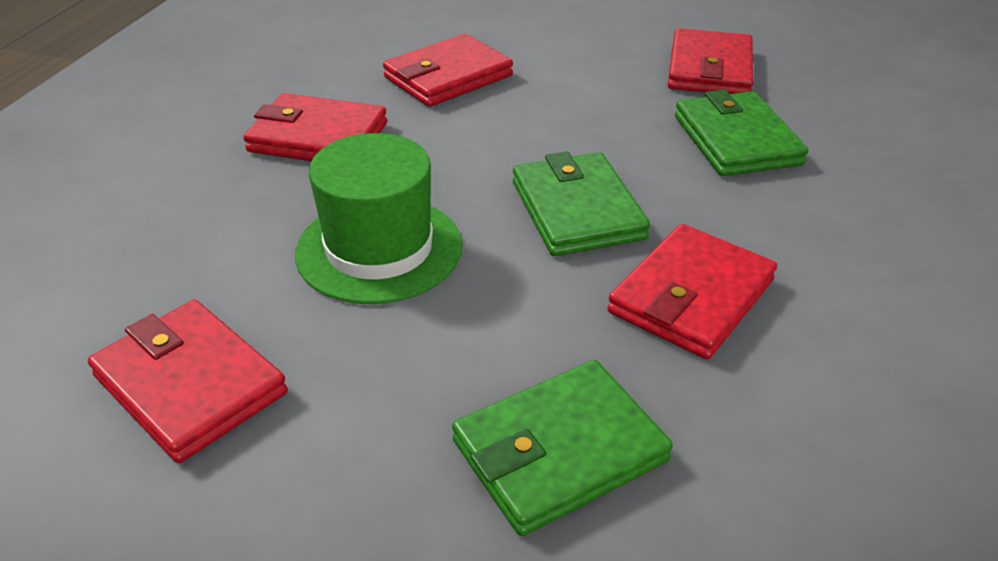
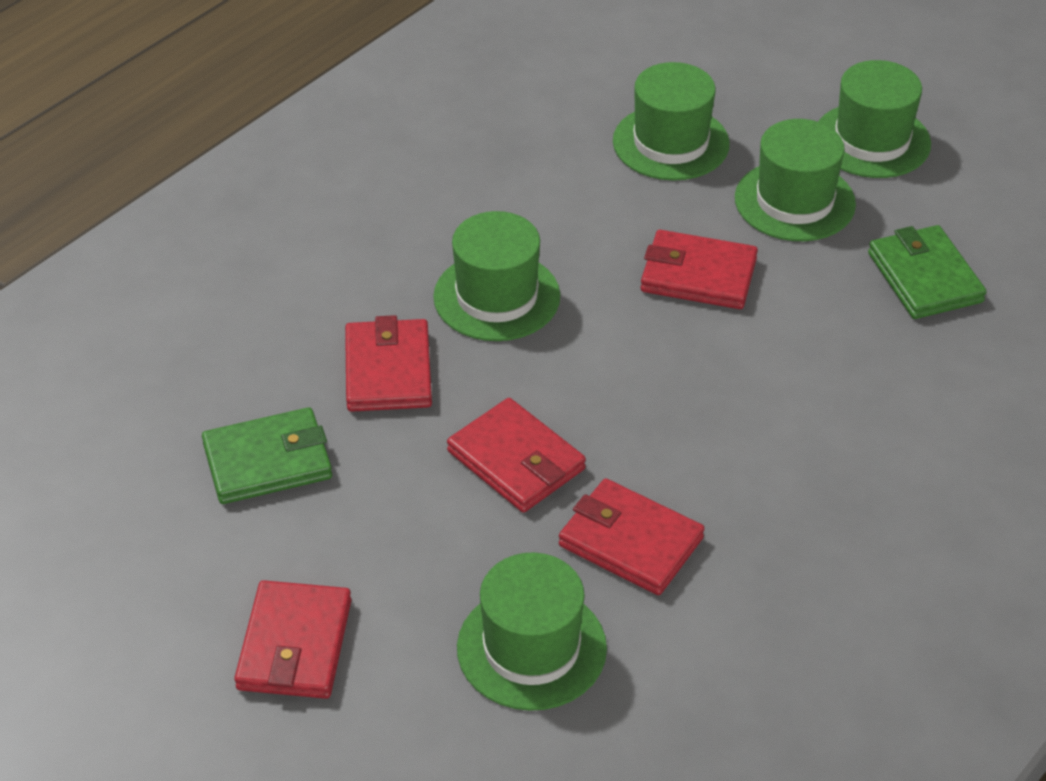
green hat: [295,133,462,304] = 1 -> [433,211,560,341] [457,552,607,711] [613,62,730,181] [735,119,856,241] [818,60,931,178] = 5
green wallet: [452,360,673,536] [513,152,650,256] [675,90,808,176] = 3 -> [202,407,332,504] [868,225,987,319] = 2

